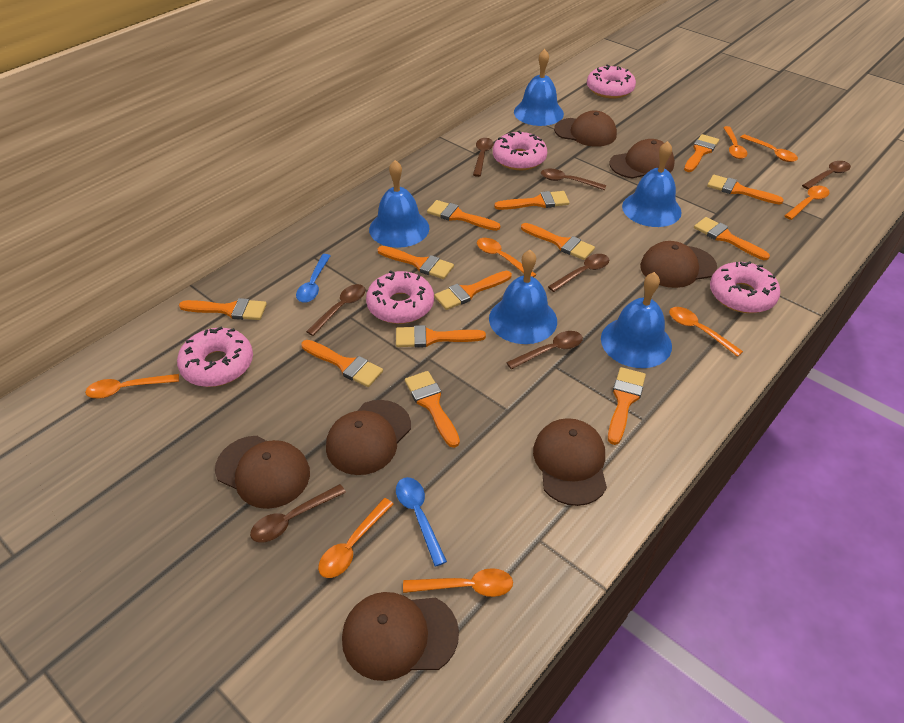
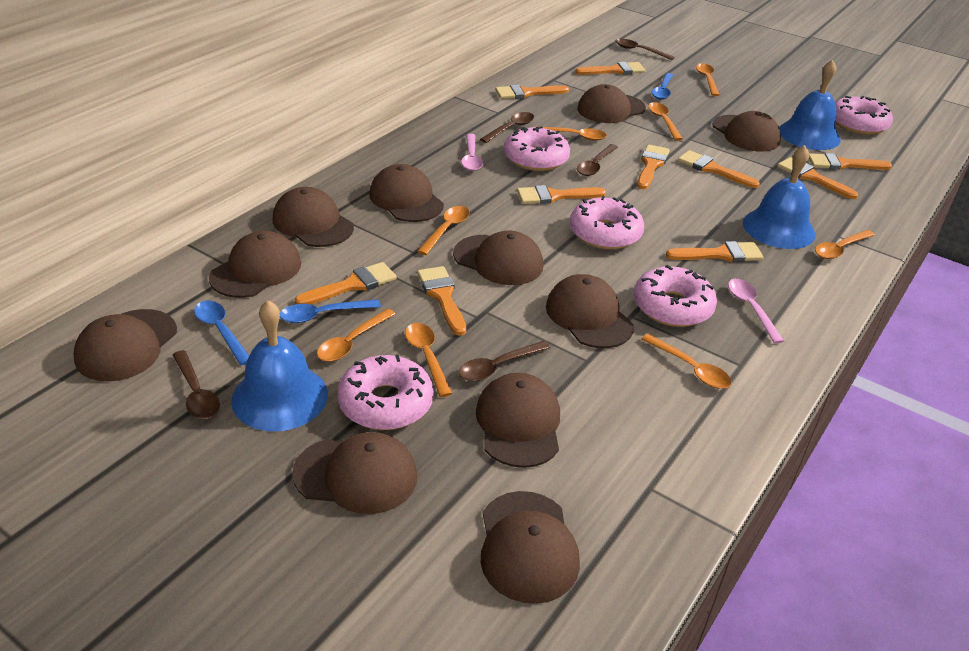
blue bell: [369,160,429,248] [489,250,557,344] [514,49,564,126] [601,272,672,368] [622,141,682,227] = 5 -> [231,300,328,432] [743,145,816,249] [779,60,841,150] = 3
blue spoon: [296,254,331,302] [396,477,447,567] = 2 -> [194,301,249,365] [280,299,381,323] [652,73,673,100] = 3
brown cap: [215,436,310,509] [326,400,411,475] [342,592,459,681] [533,418,607,506] [554,111,617,147] [609,139,675,179] [640,241,717,288] = 7 -> [74,309,177,381] [209,231,301,298] [272,187,354,247] [292,432,417,514] [369,164,444,222] [453,231,543,285] [476,373,560,468] [481,491,580,604] [546,274,634,348] [577,84,646,123] [713,111,781,152] = 11
brown spoon: [250,484,346,543] [306,284,366,336] [473,138,494,177] [506,331,583,369] [541,169,606,190] [548,254,609,292] [802,161,851,189] = 7 -> [173,350,220,419] [458,341,550,381] [480,112,534,143] [577,144,618,176] [616,39,675,60] = 5
orange brush: [179,298,267,320] [301,340,383,387] [378,246,454,279] [396,325,486,348] [405,371,460,448] [427,200,500,231] [434,271,512,310] [494,191,570,210] [521,223,595,260] [608,367,646,445] [684,134,719,172] [694,217,770,260] [707,175,784,205] = 13 -> [295,262,397,305] [417,266,466,336] [495,85,569,99] [517,185,606,204] [575,62,646,75] [637,144,670,189] [666,241,764,262] [678,150,760,188] [777,157,858,199] [809,153,892,170] = 10
pink spoon: none = 0 -> [461,134,483,171] [728,279,784,344] = 2

